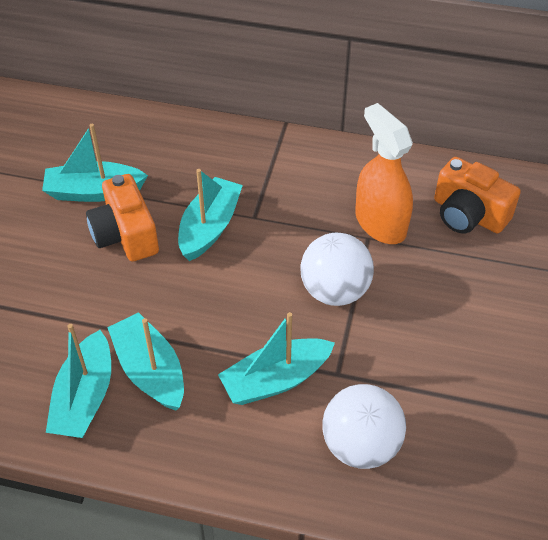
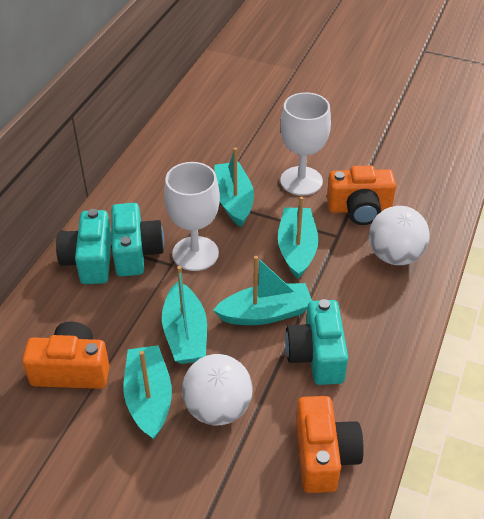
orange camera: [86,174,159,262] [434,157,521,234] = 2 -> [22,322,110,389] [296,396,364,493] [327,166,396,225] = 3
orange spray bottle: [355,103,413,244] = 1 -> none = 0
turquoise camera: none = 0 -> [56,209,112,284] [111,203,164,277] [285,299,348,385] = 3
white goblet: none = 0 -> [164,162,220,271] [280,92,331,196] = 2

